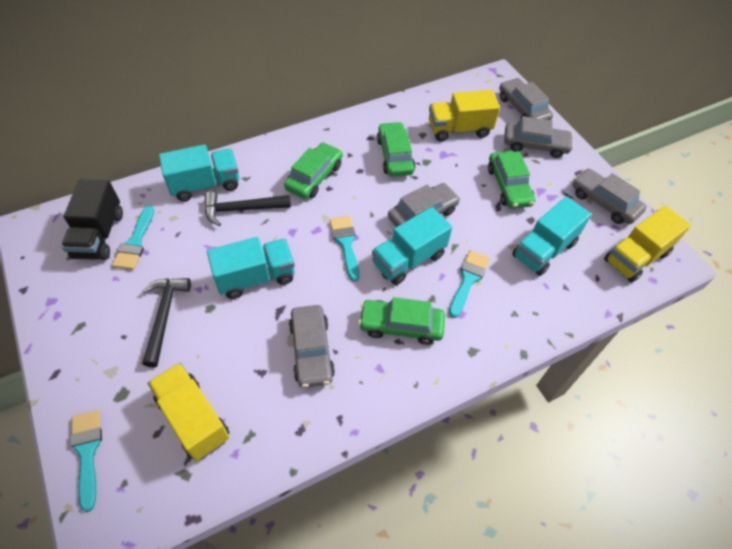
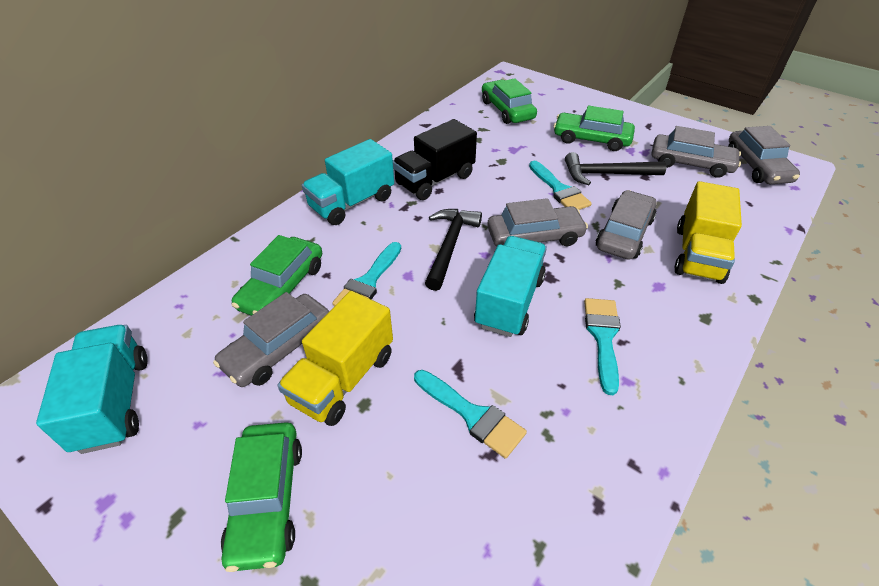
turquoise truck: [159,145,239,201] [207,237,295,299] [372,207,452,285] [512,197,591,276] = 4 -> [36,325,148,454] [302,139,394,225] [474,236,547,337] = 3
yellow truck: [148,363,230,461] [429,90,500,141] [604,206,691,283] = 3 -> [277,291,393,426] [675,181,742,284] = 2

